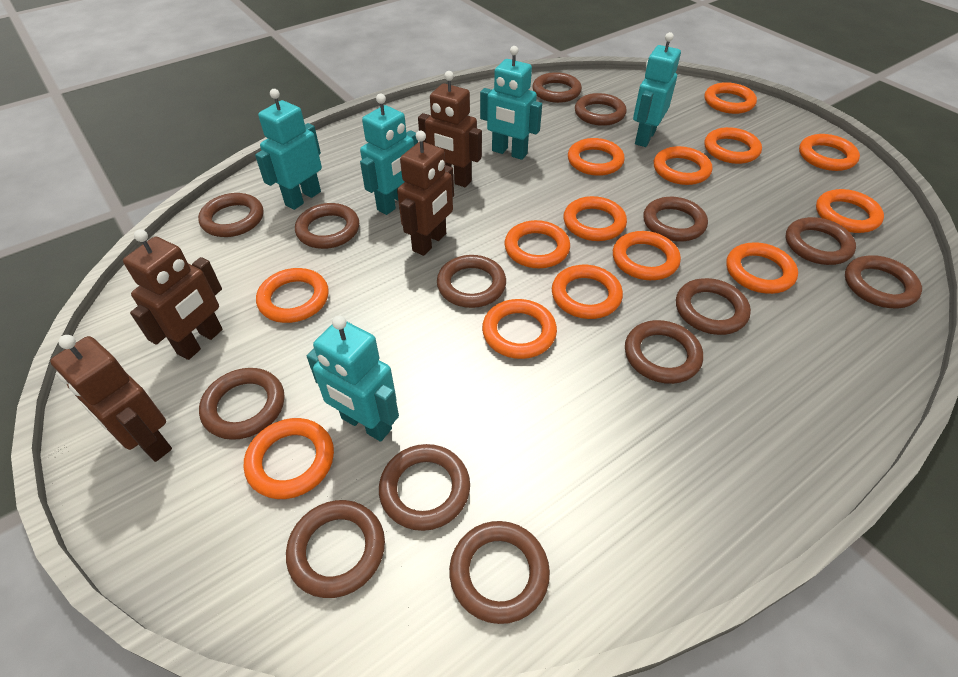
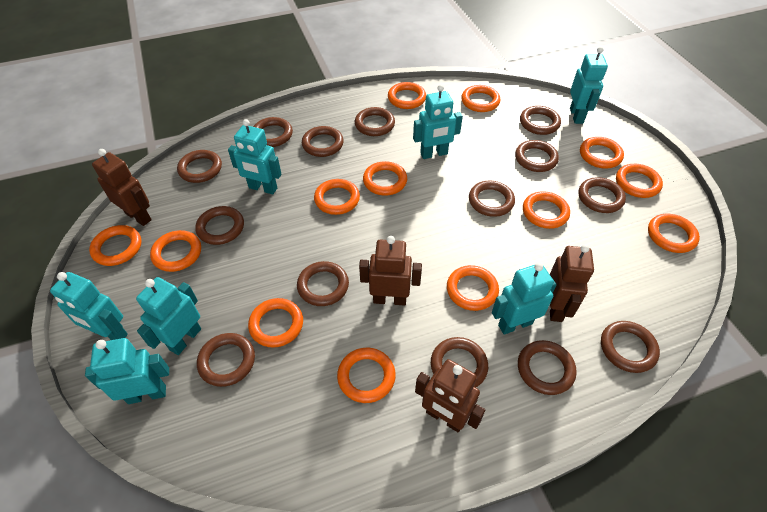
orange ring: [244,418,334,499] [256,268,329,323] [482,299,557,359] [504,220,570,268] [552,265,623,319] [563,196,627,241] [568,138,625,176] [613,231,681,280] [654,146,712,185] [705,82,757,114] [705,127,762,164] [726,242,798,294] [799,134,860,171] [816,189,884,233] = 14 -> [89,225,141,266] [150,230,201,272] [248,298,303,348] [314,179,360,215] [337,348,396,403] [363,161,407,195] [388,82,426,109] [447,265,499,311] [461,85,500,112] [523,191,570,229] [580,137,624,169] [616,164,663,198] [648,214,700,253] = 13
turquoise robot: [255,89,322,210] [307,316,399,442] [360,94,418,215] [480,46,542,160] [633,32,681,147] = 5 -> [50,272,128,340] [85,338,169,404] [136,277,201,355] [228,119,281,195] [413,85,463,159] [492,263,557,335] [570,47,608,124] = 7

